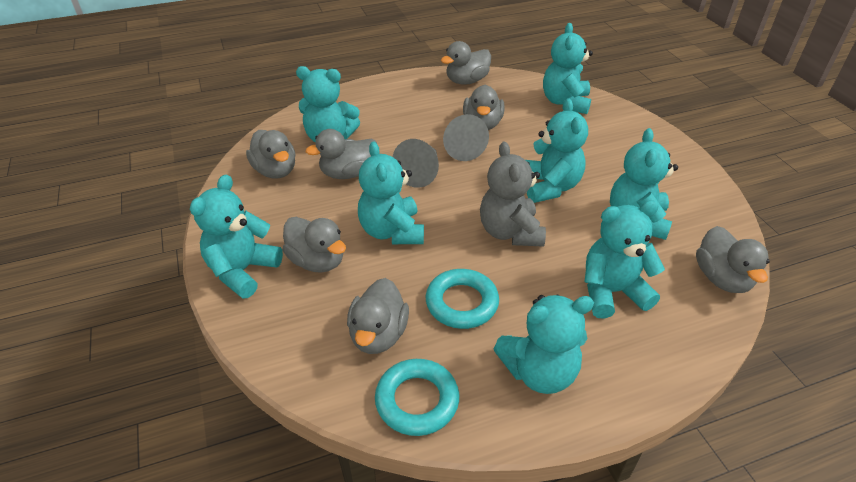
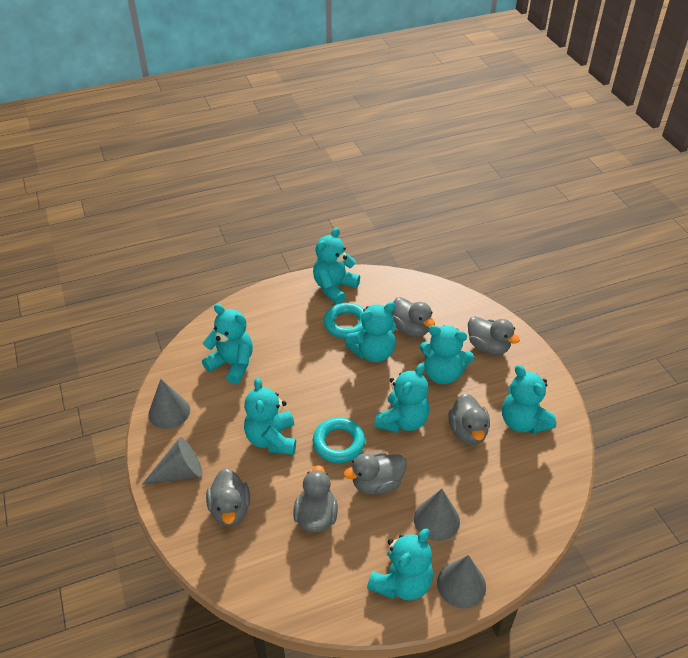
grey cone: [393,139,439,188] [443,114,489,161] = 2 -> [142,437,202,485] [148,379,190,429] [414,489,460,541] [437,555,486,608] = 4
grey duck: [246,130,296,179] [282,217,346,273] [305,129,377,179] [347,278,409,354] [441,41,491,85] [463,85,505,130] [696,226,770,293] = 7 -> [206,469,250,526] [293,465,338,532] [344,452,407,495] [392,297,435,337] [448,393,490,445] [468,316,520,355] = 6
grey teddy bear: [480,141,546,247] = 1 -> none = 0

